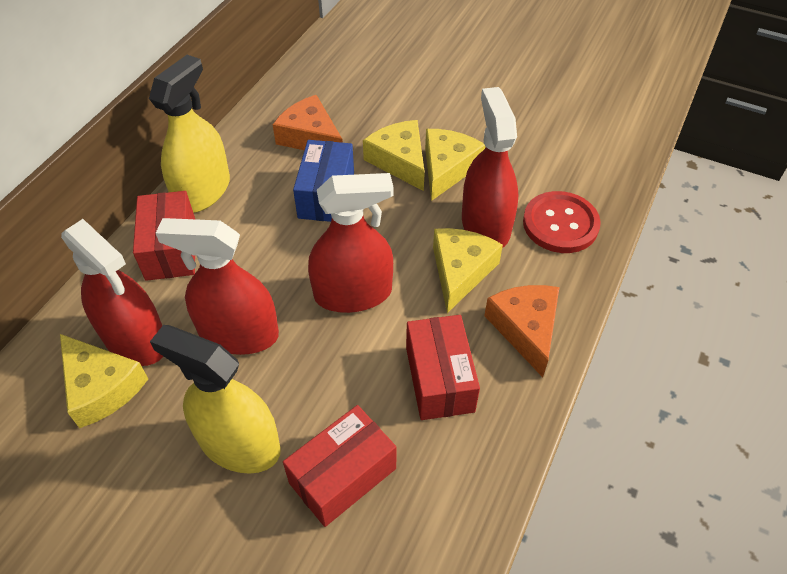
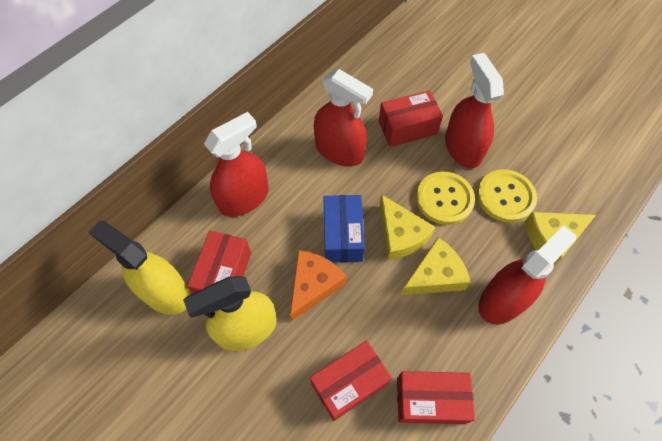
orange cheese: [273,95,343,150] [484,285,559,377] = 2 -> [290,250,347,321] = 1
red box: [133,191,195,281] [283,405,396,527] [406,315,480,420] = 3 -> [187,231,251,293] [310,341,392,421] [379,90,443,147] [397,371,475,424] = 4
red button: [523,191,601,253] = 1 -> none = 0
yellow button: none = 0 -> [416,171,475,225] [477,169,537,223] = 2
yellow cheese: [60,334,148,428] [363,120,425,191] [425,129,485,201] [433,228,503,313] = 4 -> [380,194,435,261] [401,237,471,295] [524,212,596,265] = 3

